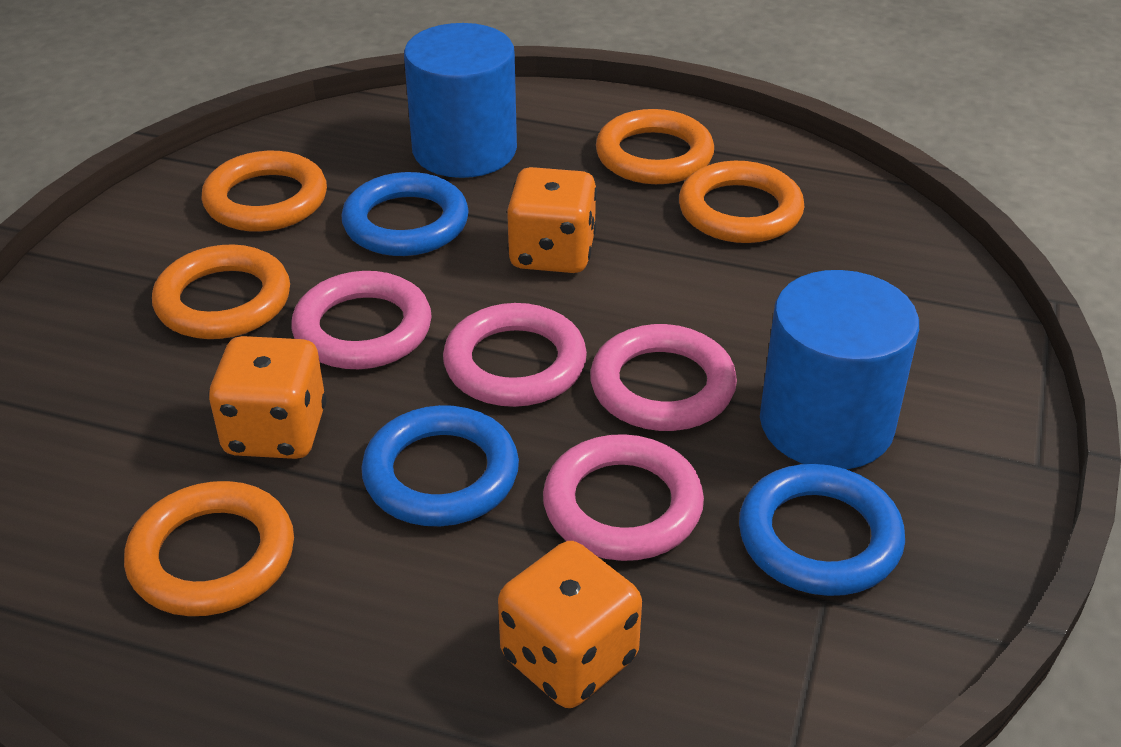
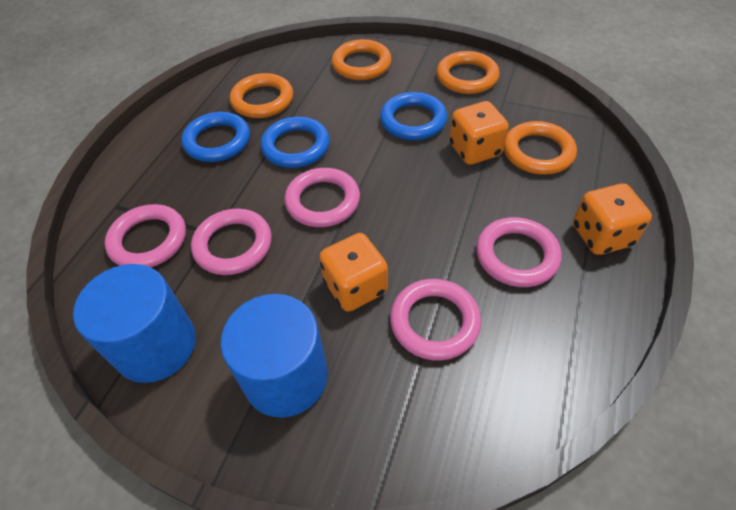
orange ring: [124,481,294,616] [152,244,290,339] [201,151,327,232] [596,109,714,184] [679,161,804,243] = 5 -> [230,73,293,118] [332,39,392,80] [437,51,500,94] [504,121,577,175] = 4
pink ring: [291,271,432,369] [443,303,587,407] [543,434,704,561] [590,324,737,431] = 4 -> [105,204,186,267] [191,208,272,275] [284,168,360,227] [390,279,481,361] [476,217,562,287] = 5

